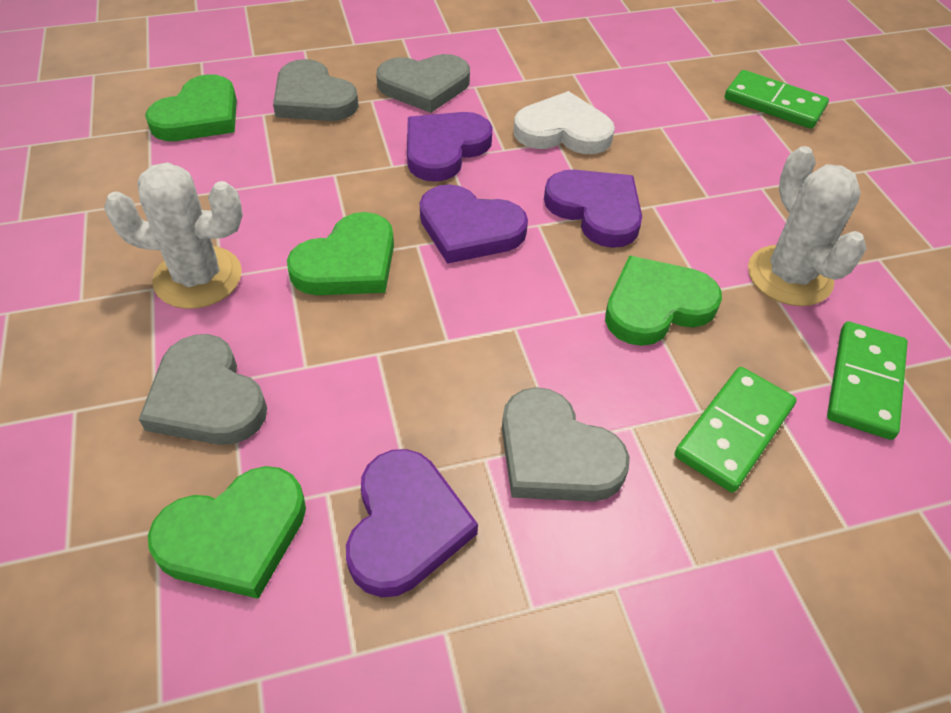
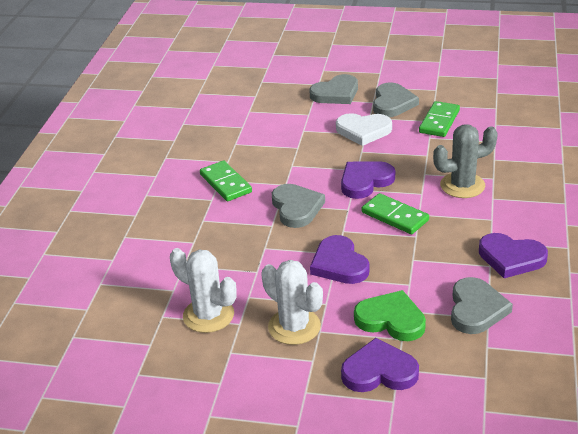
green heart: [145,74,237,141] [148,466,306,599] [287,212,394,295] [605,256,722,346] = 4 -> [354,290,426,341] = 1
grey cactus: none = 0 -> [433,124,498,198] = 1

